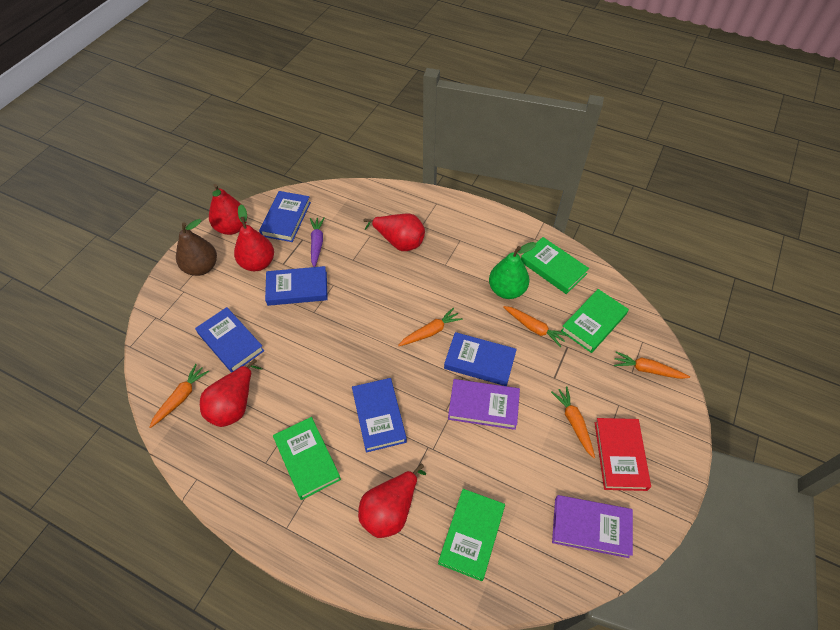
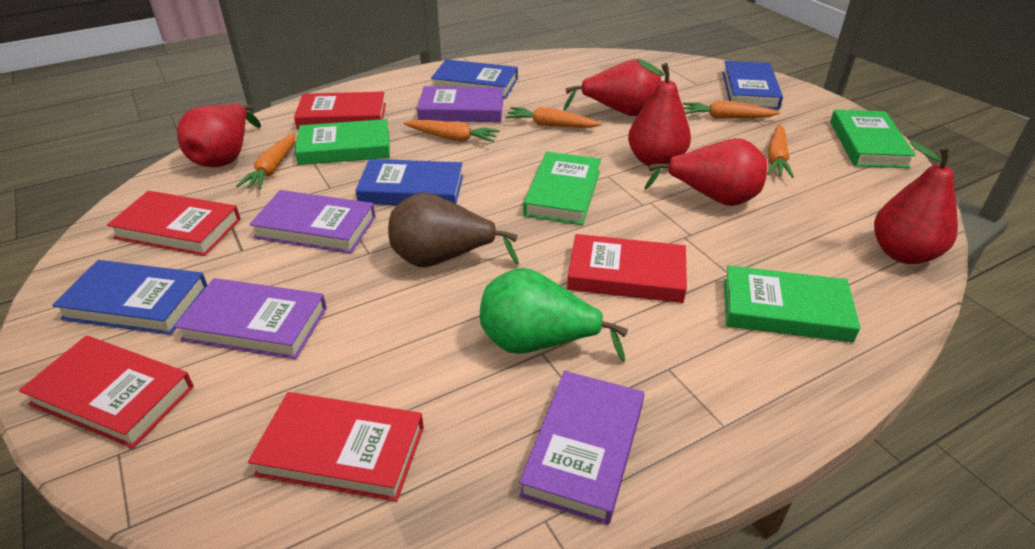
blue book: [195,307,264,373] [259,191,311,242] [265,266,328,306] [352,378,407,453] [444,332,517,386] = 5 -> [52,260,207,335] [355,159,463,205] [431,59,518,99] [722,61,783,109] = 4
purple book: [448,379,520,430] [552,495,633,558] = 2 -> [174,278,327,359] [249,190,376,253] [417,86,503,122] [519,371,644,525] = 4
purple carrot: [310,217,325,267] = 1 -> none = 0
red book: [595,418,651,491] = 1 -> [19,336,194,448] [107,191,241,256] [248,392,424,502] [294,92,386,129] [567,234,687,303] = 5

